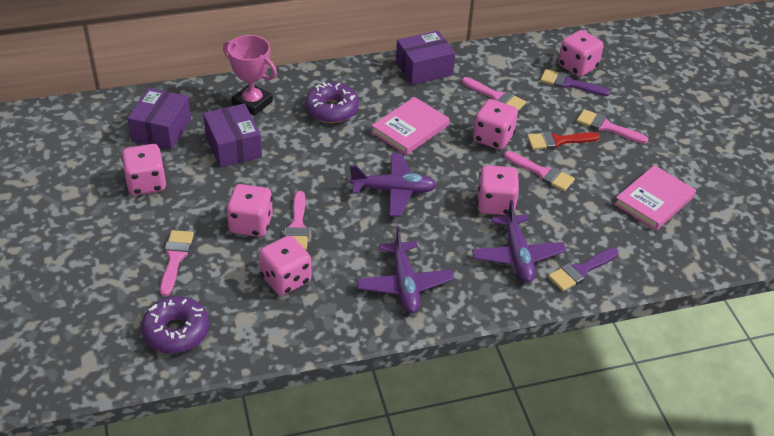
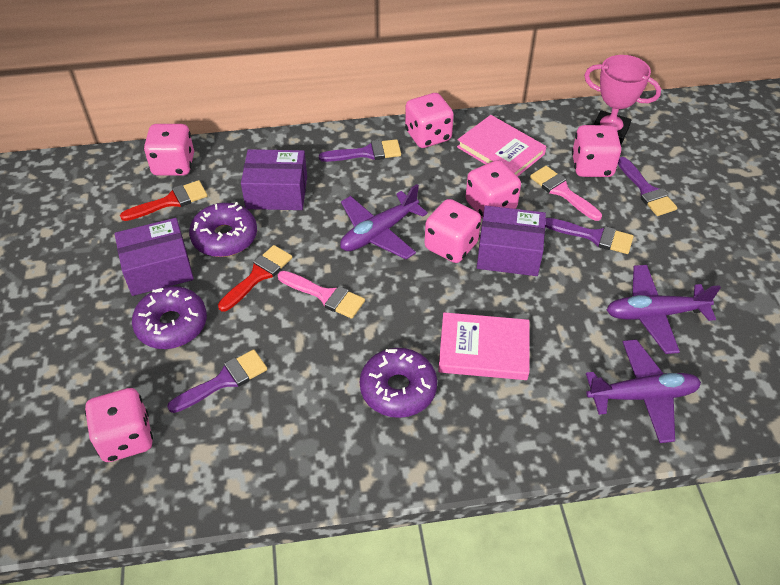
pink brush: [160,230,194,296] [284,191,309,250] [462,77,526,111] [504,151,575,191] [576,109,648,144] = 5 -> [278,271,365,319] [530,166,602,221] = 2
purple brush: [540,69,610,96] [548,248,619,291] = 2 -> [167,349,267,413] [319,139,401,162] [545,218,634,254] [618,157,677,216] = 4
purple donut: [141,296,209,353] [305,82,359,123] = 2 -> [132,286,207,349] [189,202,257,257] [360,348,437,418] = 3
red brush: [527,131,600,150] = 1 -> [120,180,207,221] [218,245,292,312] = 2

